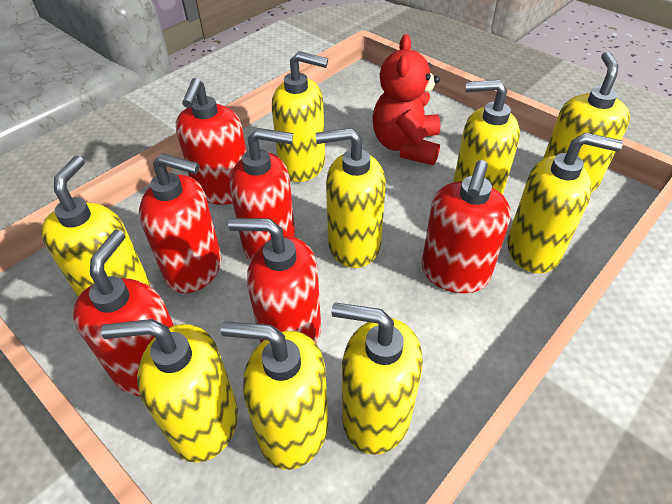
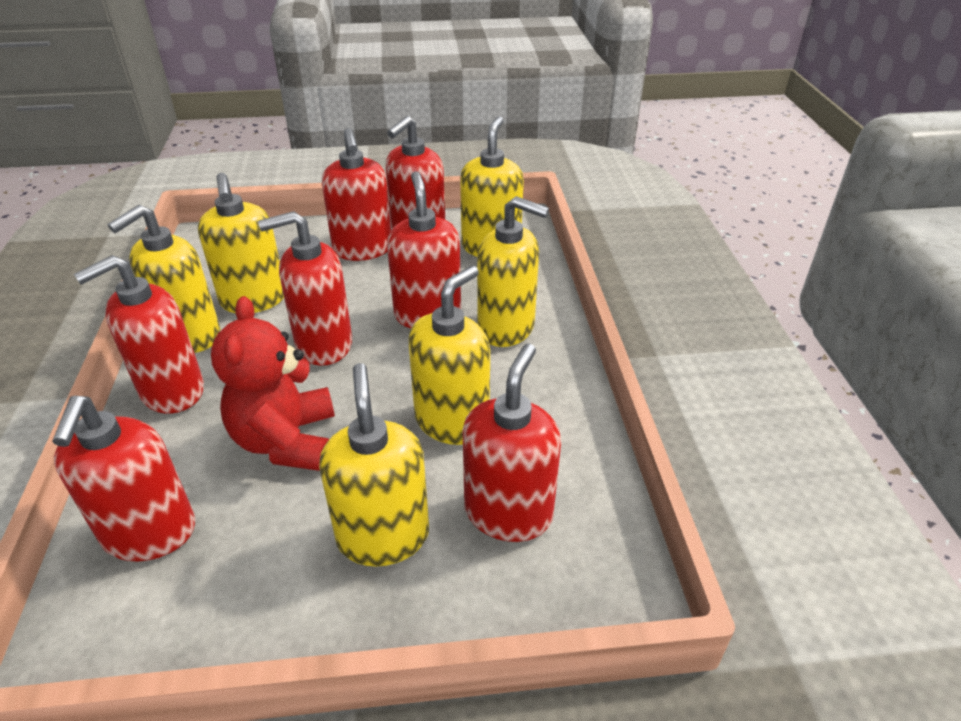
red soap dispenser: [72,230,174,397] [139,153,222,293] [176,78,246,205] [228,218,321,344] [230,128,296,261] [421,160,511,293] = 6 -> [52,396,195,561] [74,255,204,414] [258,211,352,366] [322,128,391,261] [386,116,445,229] [387,171,461,328] [463,344,561,542] = 7
yellow soap dispenser: [41,156,150,297] [101,319,238,463] [221,321,328,470] [272,51,328,182] [316,128,386,268] [332,302,423,455] [453,80,520,195] [507,132,623,273] [543,51,630,192] = 9 -> [107,205,220,353] [198,173,284,313] [319,363,429,566] [409,266,490,445] [460,116,524,257] [477,196,549,347] = 6

